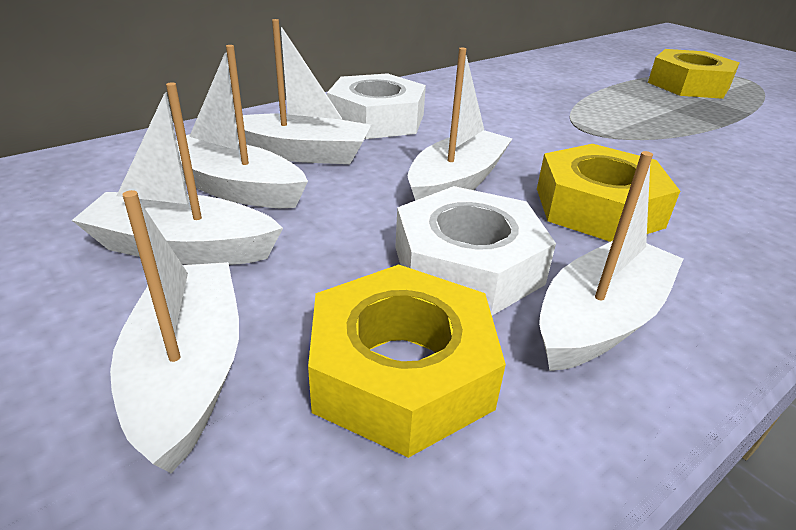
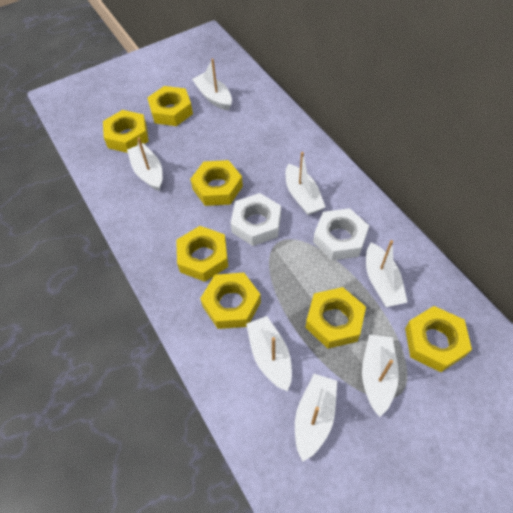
white boat: [72,82,283,265] [110,190,239,473] [176,45,308,208] [243,19,371,164] [408,48,513,201] [539,151,683,371] = 6 -> [127,138,163,191] [192,59,232,111] [246,316,292,392] [285,152,325,215] [295,374,337,462] [362,335,399,417] [366,240,407,307] = 7
yellow nut: [308,264,506,458] [537,144,680,242] [648,49,740,99] = 3 -> [103,110,149,153] [147,86,193,126] [176,226,228,282] [190,160,243,206] [200,273,261,329] [306,287,366,349] [405,306,472,372] = 7

